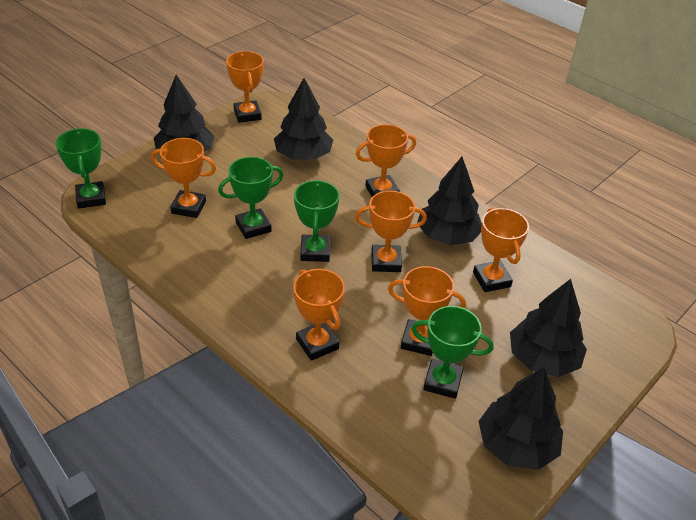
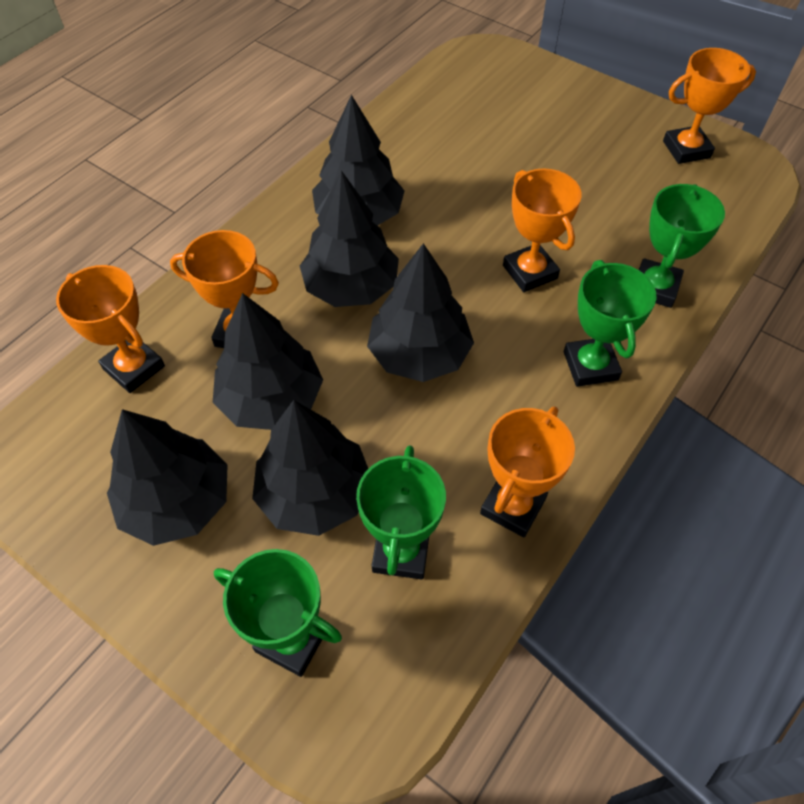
black tree: [154,75,214,152] [274,78,333,160] [417,157,482,245] [479,367,563,470] [510,279,587,377] = 5 -> [107,409,228,546] [213,293,323,430] [252,400,368,536] [300,170,399,307] [312,95,404,226] [367,243,474,382] = 6
orange trophy: [151,138,216,218] [226,51,264,123] [293,269,345,361] [355,191,427,272] [356,124,416,197] [388,266,466,356] [473,208,529,292] = 7 -> [56,265,165,393] [170,230,279,348] [480,407,575,537] [503,168,582,292] [663,48,756,164] = 5

